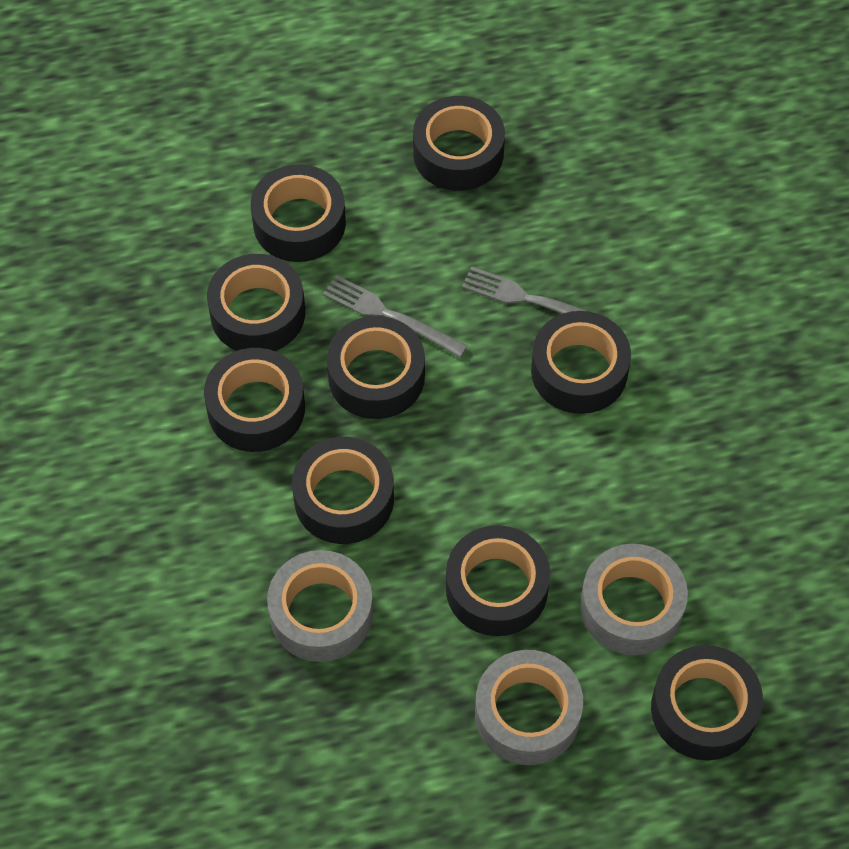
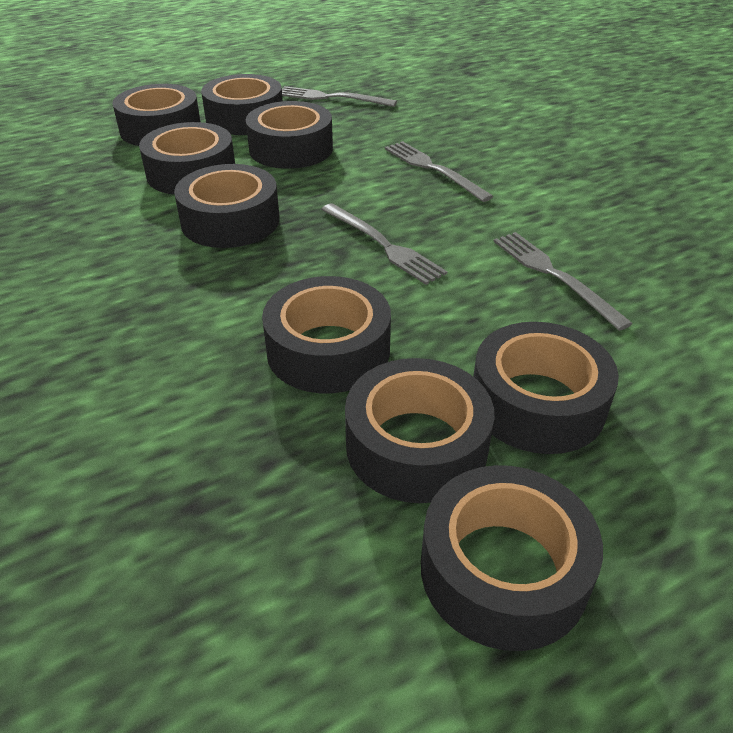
grey fork: [323,275,468,358] [462,266,615,322] = 2 -> [282,86,397,107] [321,203,447,285] [385,141,494,202] [493,232,633,331] = 4
grey tape: [267,550,373,662] [475,650,583,765] [580,544,688,655] = 3 -> none = 0

